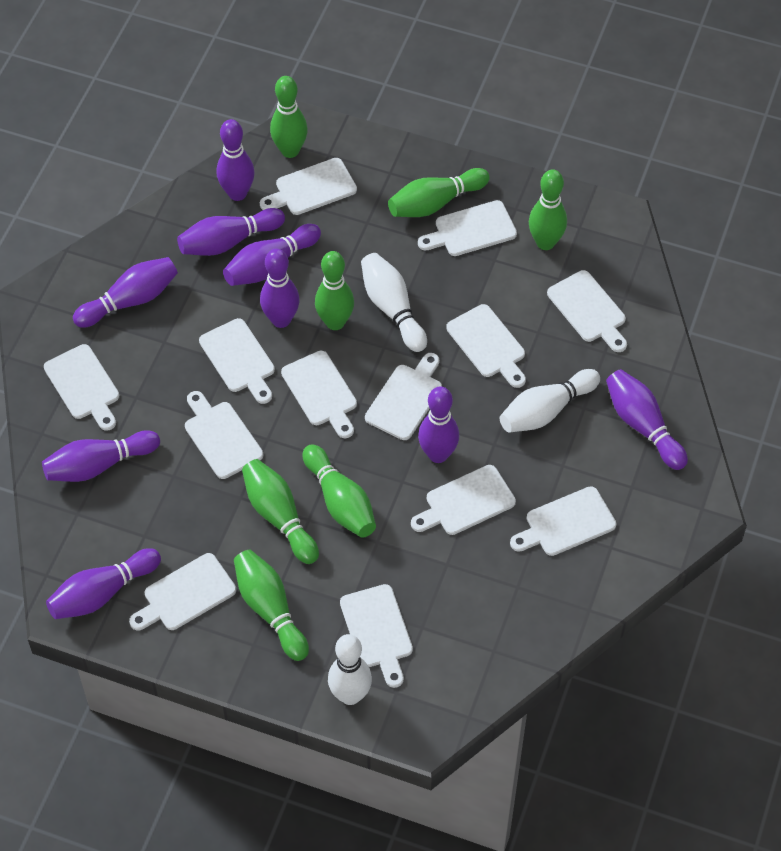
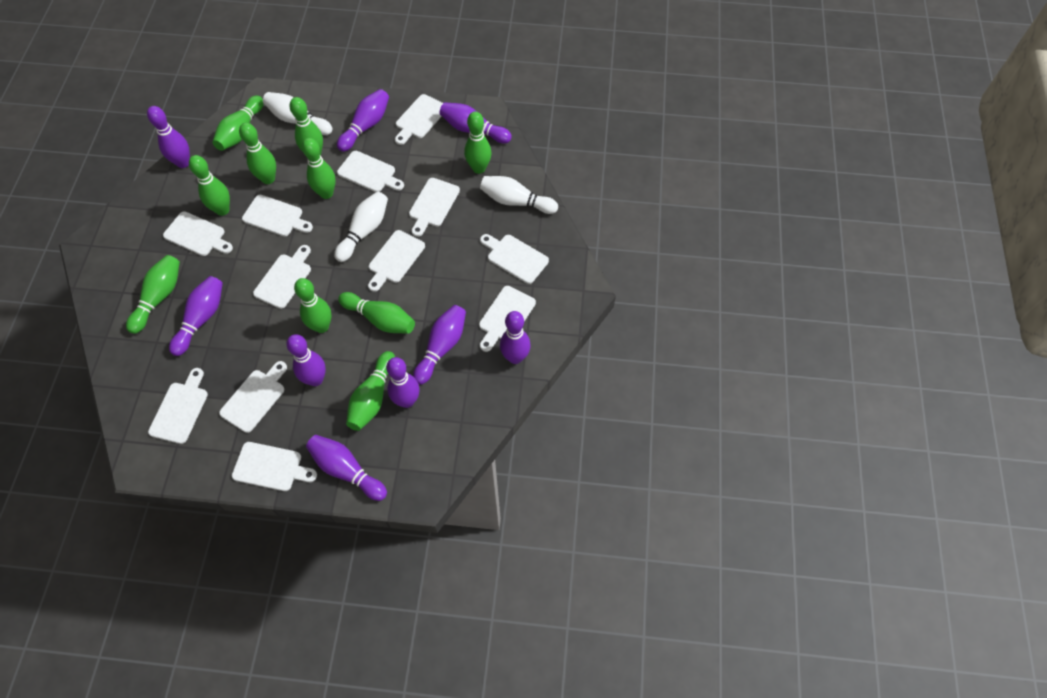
green bowling pin: [234,550,309,661] [242,459,319,564] [270,76,308,158] [302,444,376,538] [315,251,354,330] [388,168,490,217] [529,169,567,250] = 7 -> [126,255,180,334] [189,155,230,216] [212,95,264,151] [239,123,276,184] [290,97,323,155] [294,278,332,333] [302,138,336,199] [338,292,415,334] [346,351,395,431] [464,112,492,174] = 10
white cutting board: [44,344,119,431] [129,553,236,630] [185,391,263,479] [199,318,275,404] [260,158,357,215] [281,351,357,438] [340,584,413,688] [365,353,442,440] [411,465,516,535] [418,200,517,256] [446,304,526,388] [510,486,616,556] [547,270,627,352] = 13 -> [148,368,208,444] [163,211,233,256] [219,361,287,433] [232,442,317,491] [242,195,313,237] [253,245,311,309] [337,151,404,192] [368,230,425,292] [395,94,443,145] [409,178,460,237] [479,286,536,352] [480,234,549,284] = 12

